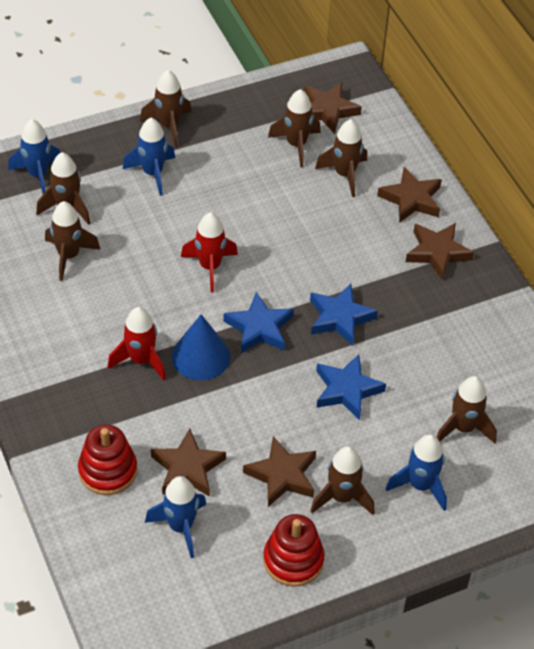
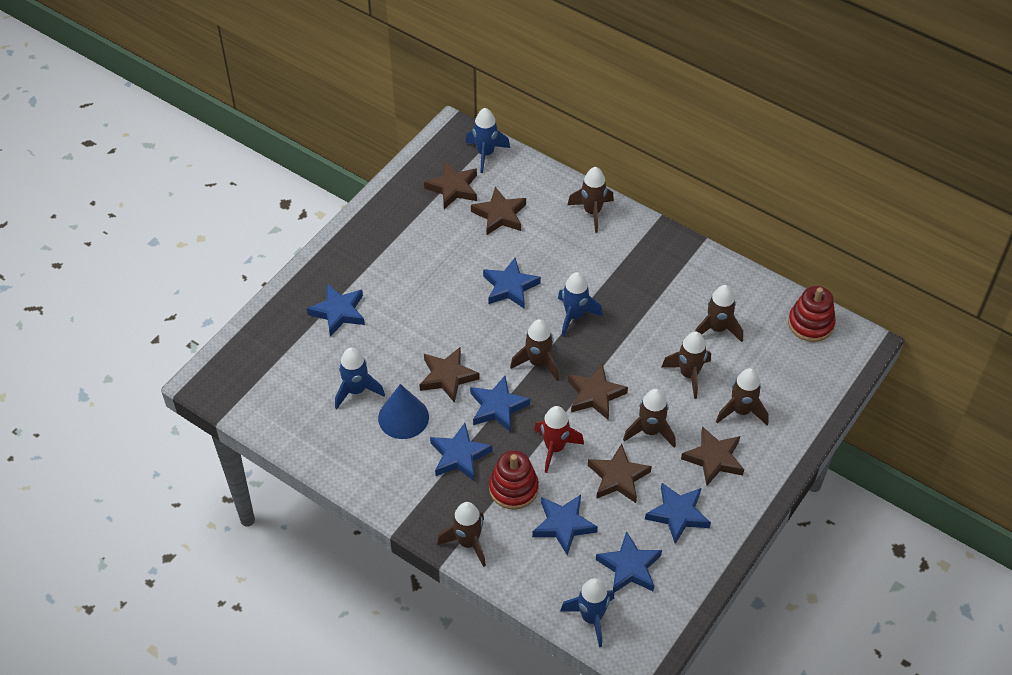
blue star: [223,292,294,353] [310,284,378,346] [316,354,386,420] = 3 -> [307,284,365,337] [430,423,492,481] [470,376,530,432] [483,258,541,308] [532,495,598,555] [596,531,662,593] [645,483,711,544] = 7
brown star: [151,429,226,497] [243,436,316,507] [304,82,362,134] [377,167,442,223] [406,223,474,279] = 5 -> [419,347,480,403] [424,161,477,209] [471,187,526,235] [568,363,628,420] [588,444,652,503] [681,426,744,486] = 6
red rocket: [108,307,166,381] [181,213,238,293] = 2 -> [534,406,584,473] = 1

